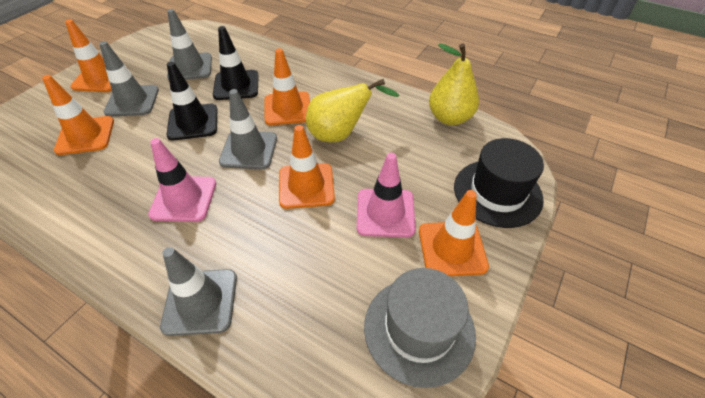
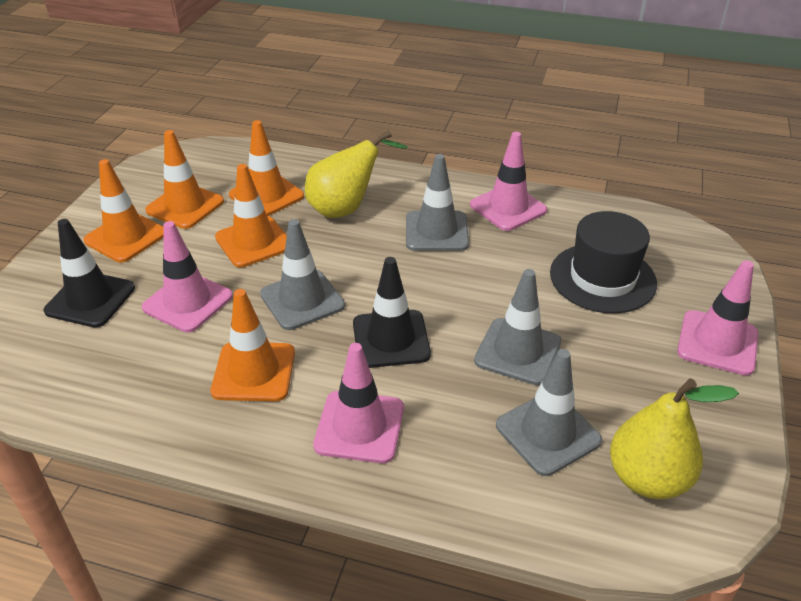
grey hat: [364,268,476,388] = 1 -> none = 0
pink traffic cone: [148,138,216,222] [357,153,416,237] = 2 -> [142,221,233,333] [313,343,404,463] [470,132,547,231] [677,261,758,376] = 4

